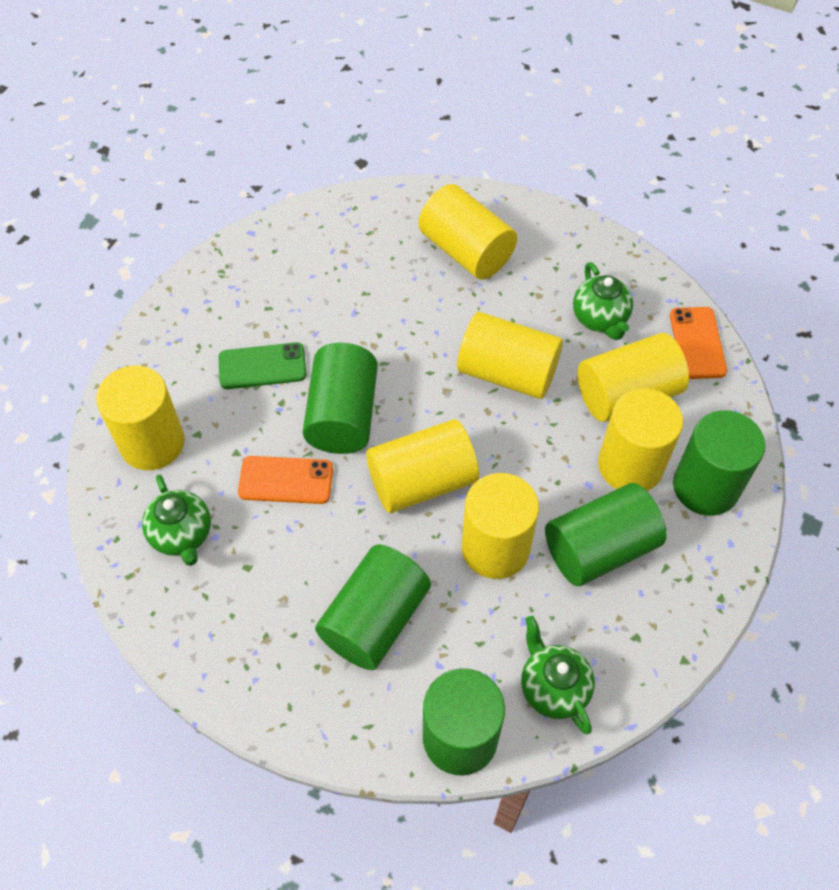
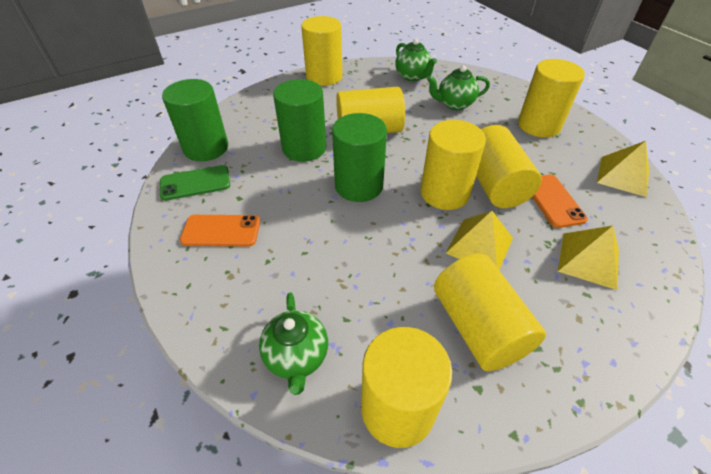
green cylinder: [303,343,378,454] [315,545,431,670] [423,668,505,776] [545,483,667,586] [673,410,765,516] = 5 -> [162,79,228,161] [273,79,326,162] [332,113,387,202] = 3
yellow pyramid: none = 0 -> [446,211,513,270] [558,226,619,290] [597,141,649,197] = 3

